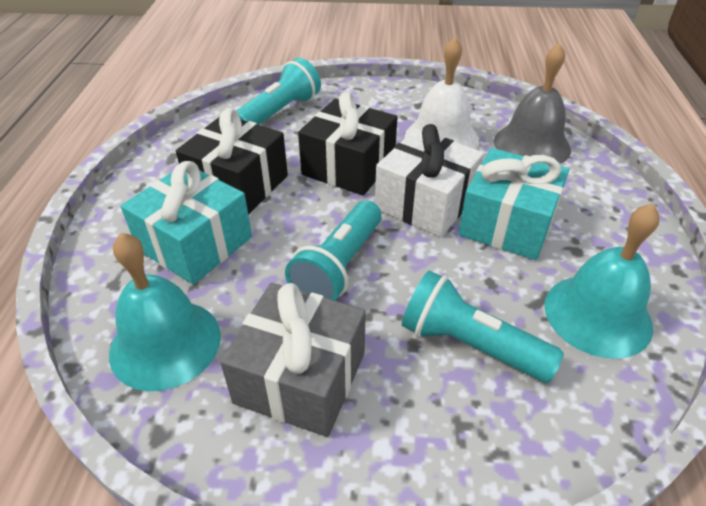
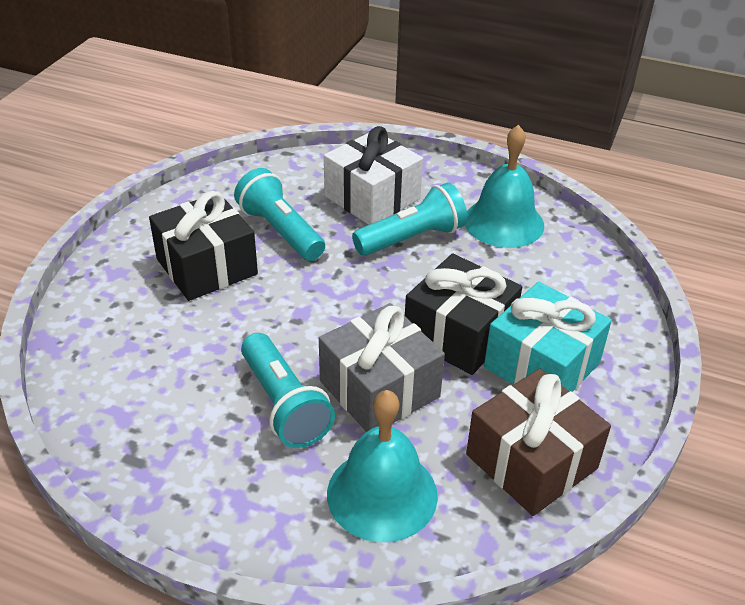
brown gift: none = 0 -> [466,369,611,516] = 1
grey bell: [494,43,571,164] = 1 -> none = 0
turquoise gift: [121,161,252,285] [458,148,569,260] = 2 -> [484,282,612,392] = 1
white bell: [405,37,479,149] = 1 -> none = 0

